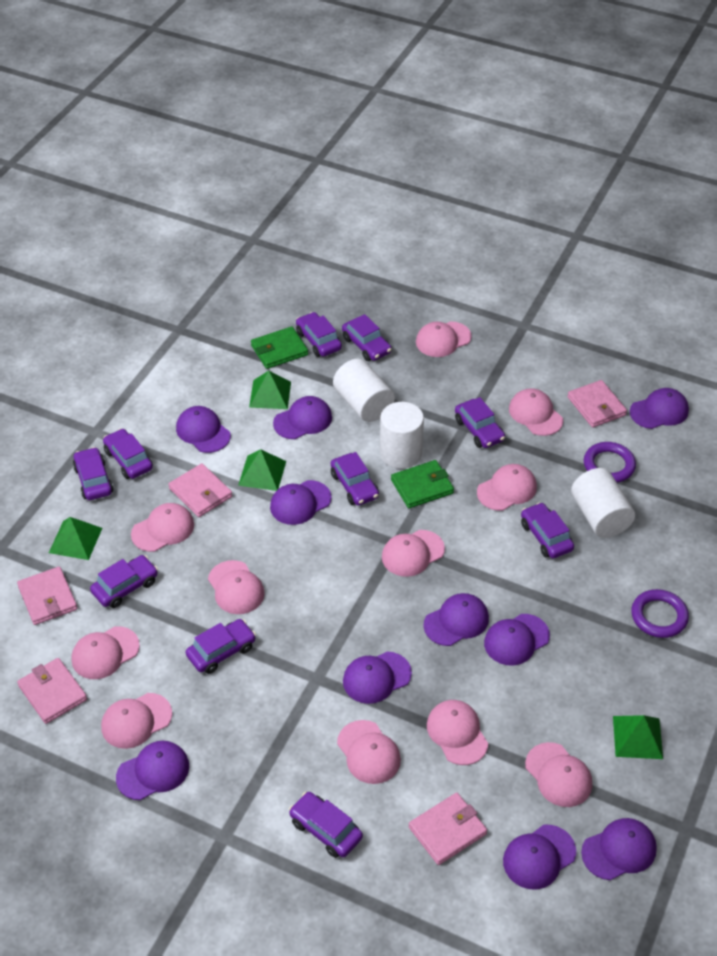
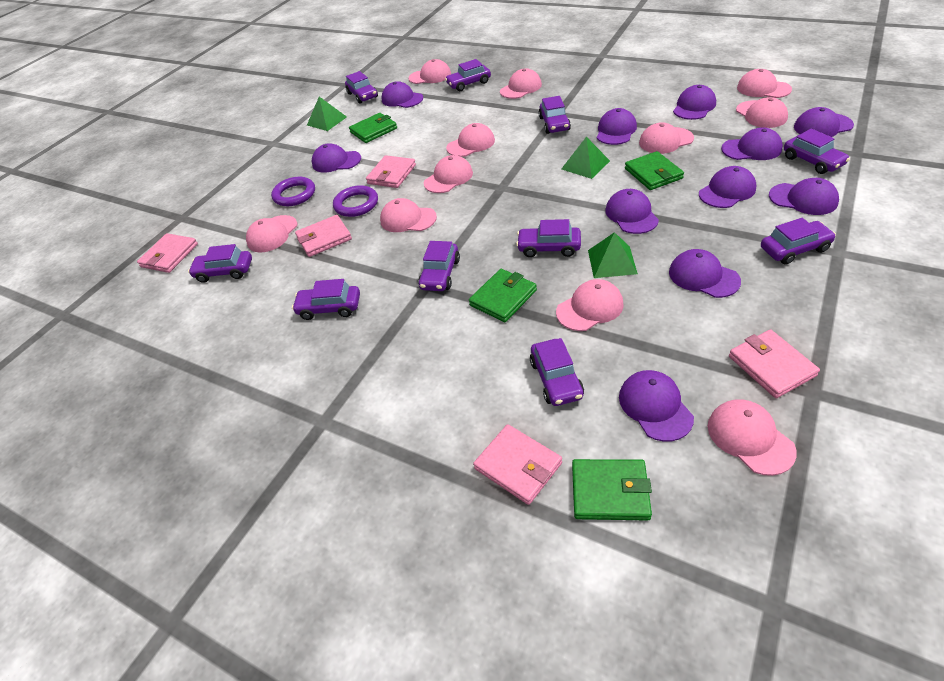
green pyramid: [49,517,102,560] [238,449,286,491] [249,371,291,409] [613,715,663,759] = 4 -> [307,97,347,131] [561,137,610,179] [588,232,638,278] = 3
green wallet: [251,327,308,369] [391,460,454,508] = 2 -> [349,113,397,143] [469,269,537,322] [572,459,652,521] [625,151,684,190] = 4
purple cap: [116,741,189,800] [176,406,231,453] [270,480,332,525] [273,396,332,439] [343,651,412,704] [423,593,489,646] [484,614,550,666] [503,825,576,890] [581,818,657,880] [630,388,689,429] = 10 -> [312,143,361,173] [382,81,423,108] [597,108,637,145] [605,189,659,234] [619,370,694,442] [669,249,741,298] [673,85,716,120] [699,166,756,208] [721,127,783,160] [769,178,839,215] [794,107,854,137] = 11
white cylinder: [333,359,395,422] [380,402,424,469] [571,468,635,538] = 3 -> none = 0

